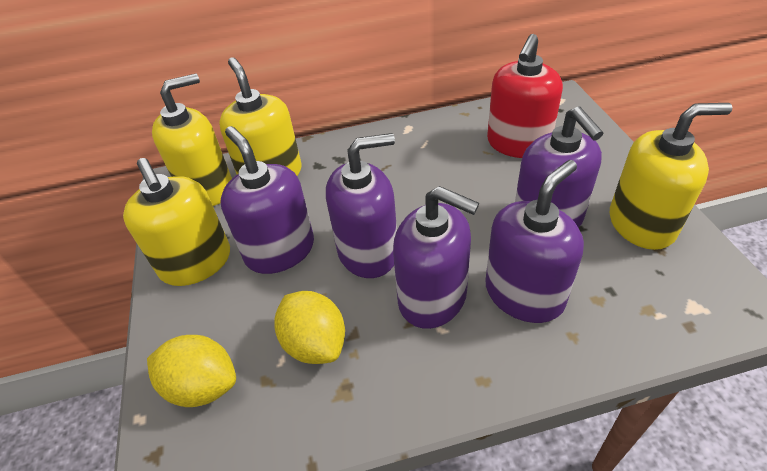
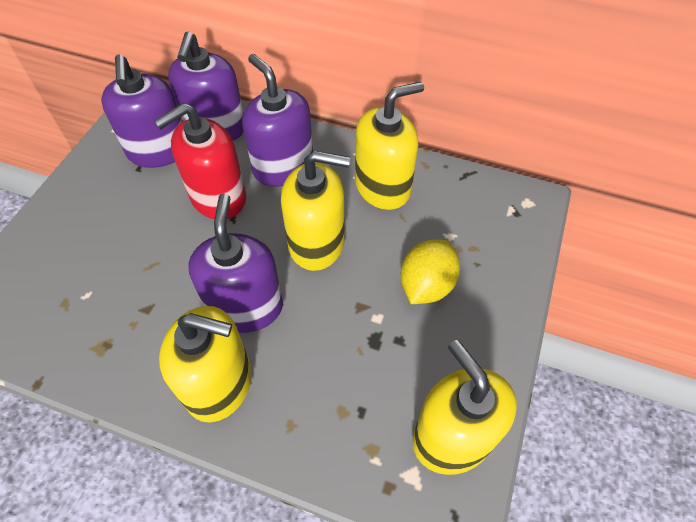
purple soap dispenser: [221,126,314,274] [326,133,397,278] [393,186,479,329] [485,160,584,323] [515,107,603,228] = 5 -> [101,54,183,168] [168,32,244,141] [188,193,283,333] [242,54,313,187] = 4
yellow lemon: [147,335,236,407] [274,291,345,364] = 2 -> [400,239,460,304] = 1

